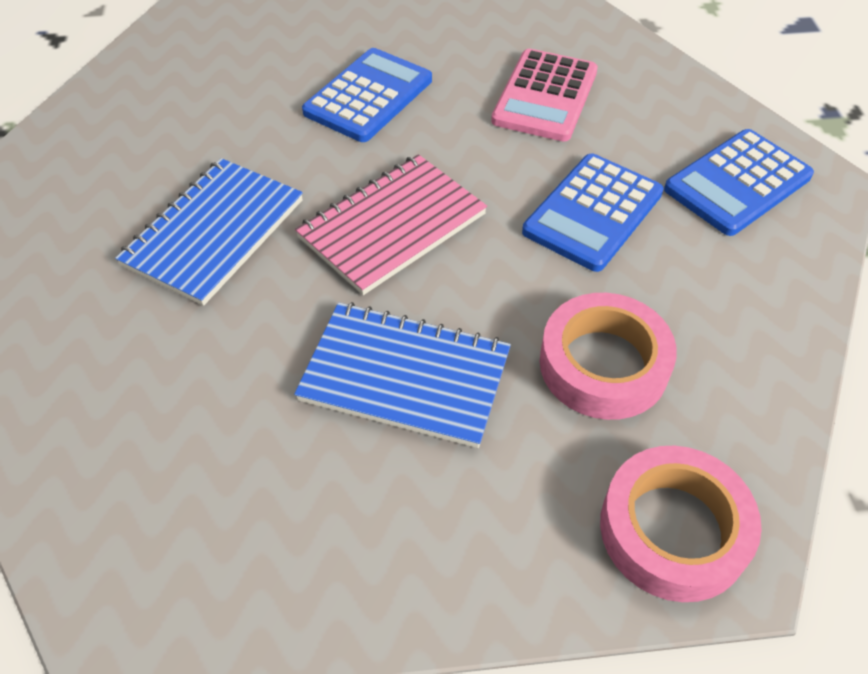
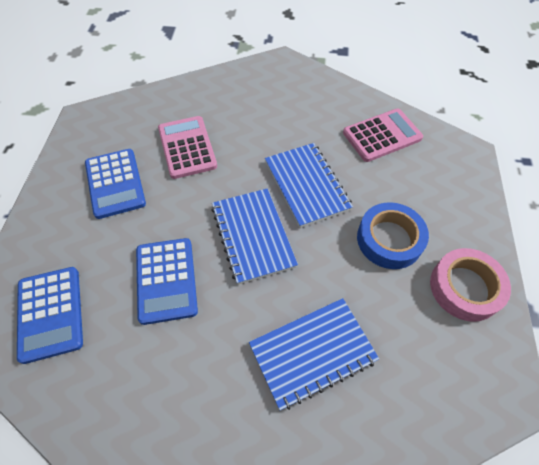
blue notebook: [115,158,303,306] [294,302,511,448] = 2 -> [211,188,298,285] [249,298,379,410] [265,143,353,228] = 3
blue tape: none = 0 -> [357,202,429,269] = 1
pink calculator: [491,49,598,142] = 1 -> [158,116,217,179] [343,108,423,162] = 2
pink notebook: [295,154,487,295] = 1 -> none = 0
pink tape: [540,293,677,420] [600,446,762,602] = 2 -> [430,248,511,322] = 1

